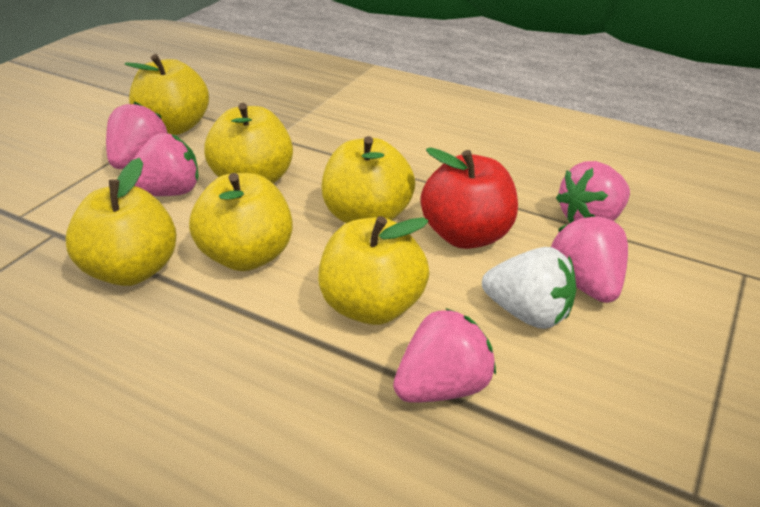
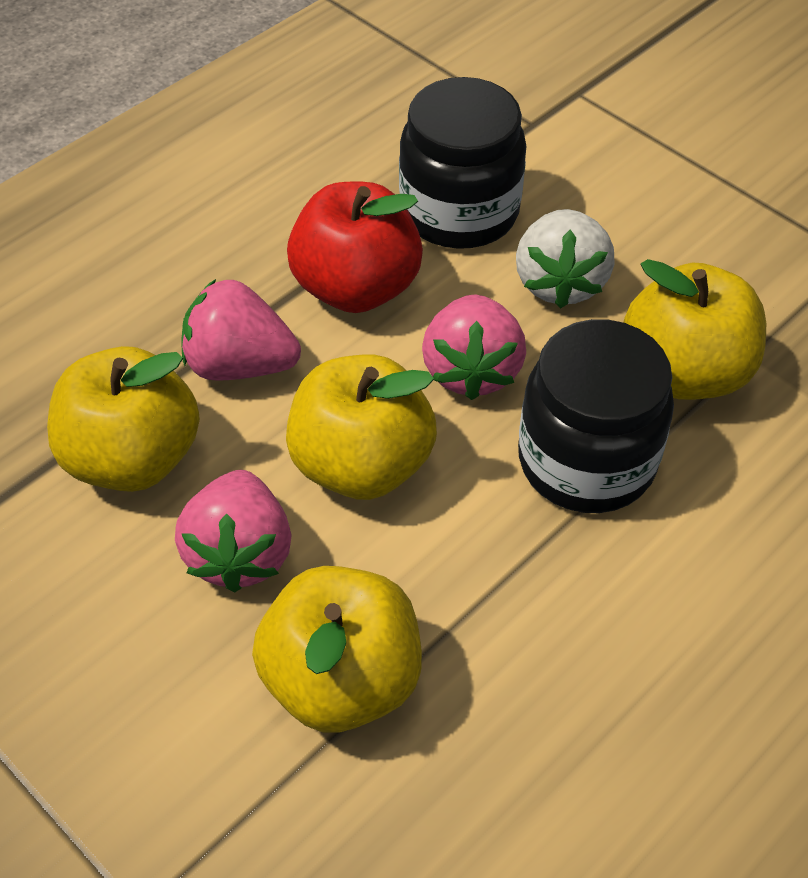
black jar: none = 0 -> [399,77,527,249] [518,319,674,513] = 2
pink strawberry: [106,102,168,169] [133,133,199,196] [393,308,496,403] [551,214,628,303] [556,161,630,224] = 5 -> [175,470,292,593] [181,279,301,381] [422,294,526,400] = 3
yellow apple: [66,158,177,286] [125,54,209,135] [189,173,293,271] [204,103,293,183] [318,216,429,325] [322,136,415,223] = 6 -> [47,346,200,492] [252,566,422,733] [286,354,437,500] [623,259,766,400] = 4

